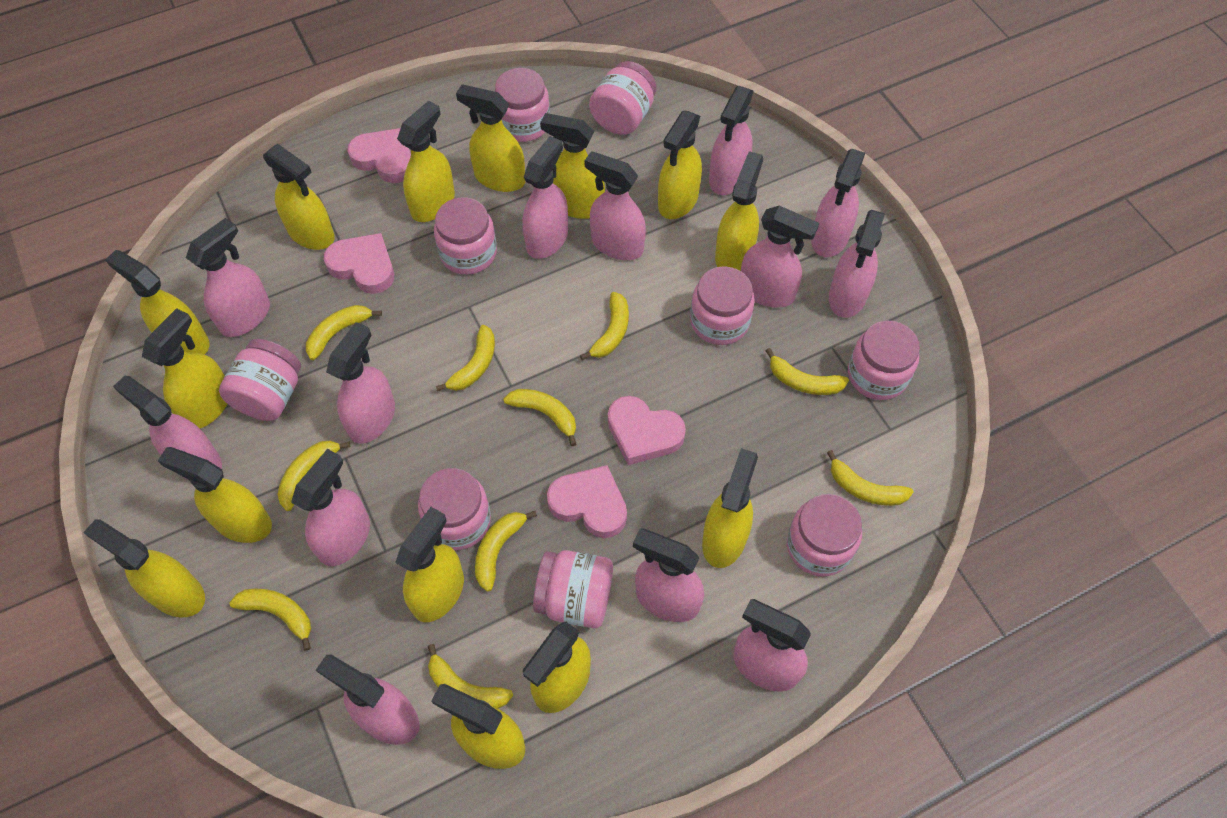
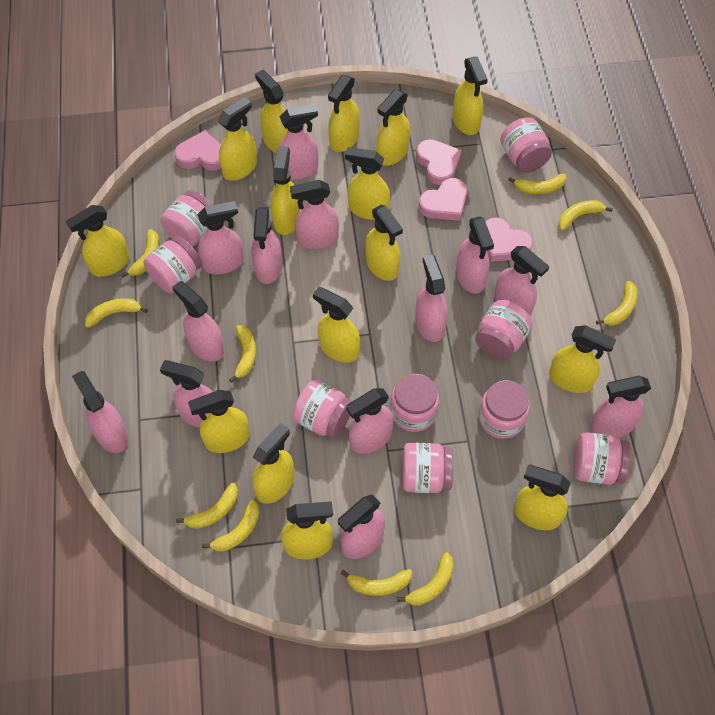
yellow spray bottle: [83,519,205,617] [105,250,209,354] [142,308,227,429] [158,447,272,543] [263,144,335,250] [395,507,464,622] [397,101,455,222] [431,684,525,769] [456,85,526,192] [523,622,591,713] [540,113,605,219] [658,110,702,219] [702,448,758,568] [715,151,763,271] = 14 -> [66,205,129,277] [188,390,250,453] [218,97,257,181] [252,422,294,504] [255,70,288,153] [270,146,300,235] [281,501,333,560] [313,287,360,363] [328,75,360,152] [345,147,390,220] [365,205,403,281] [376,89,410,166] [453,57,488,135] [514,465,570,530] [549,325,616,393] = 15

